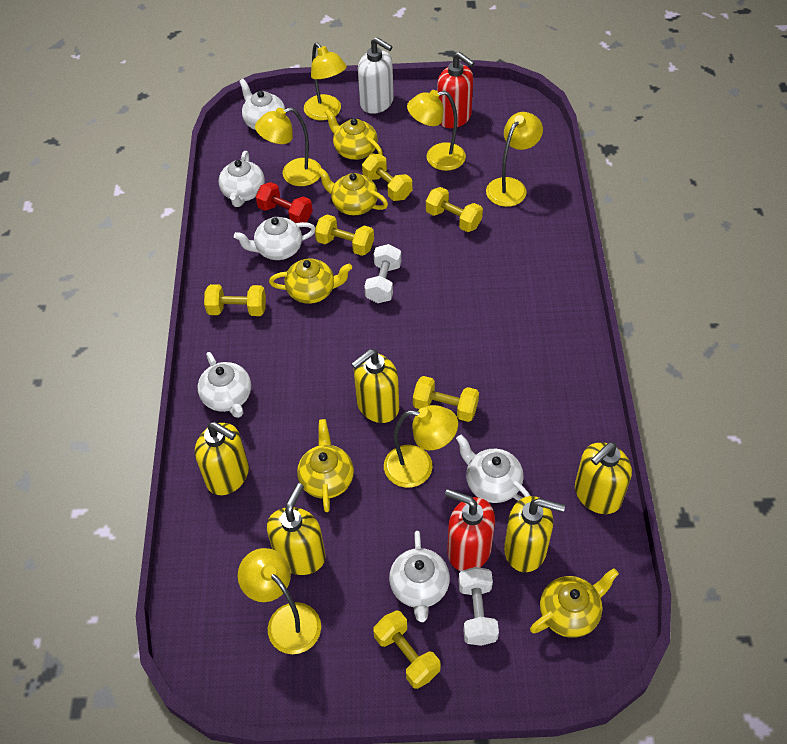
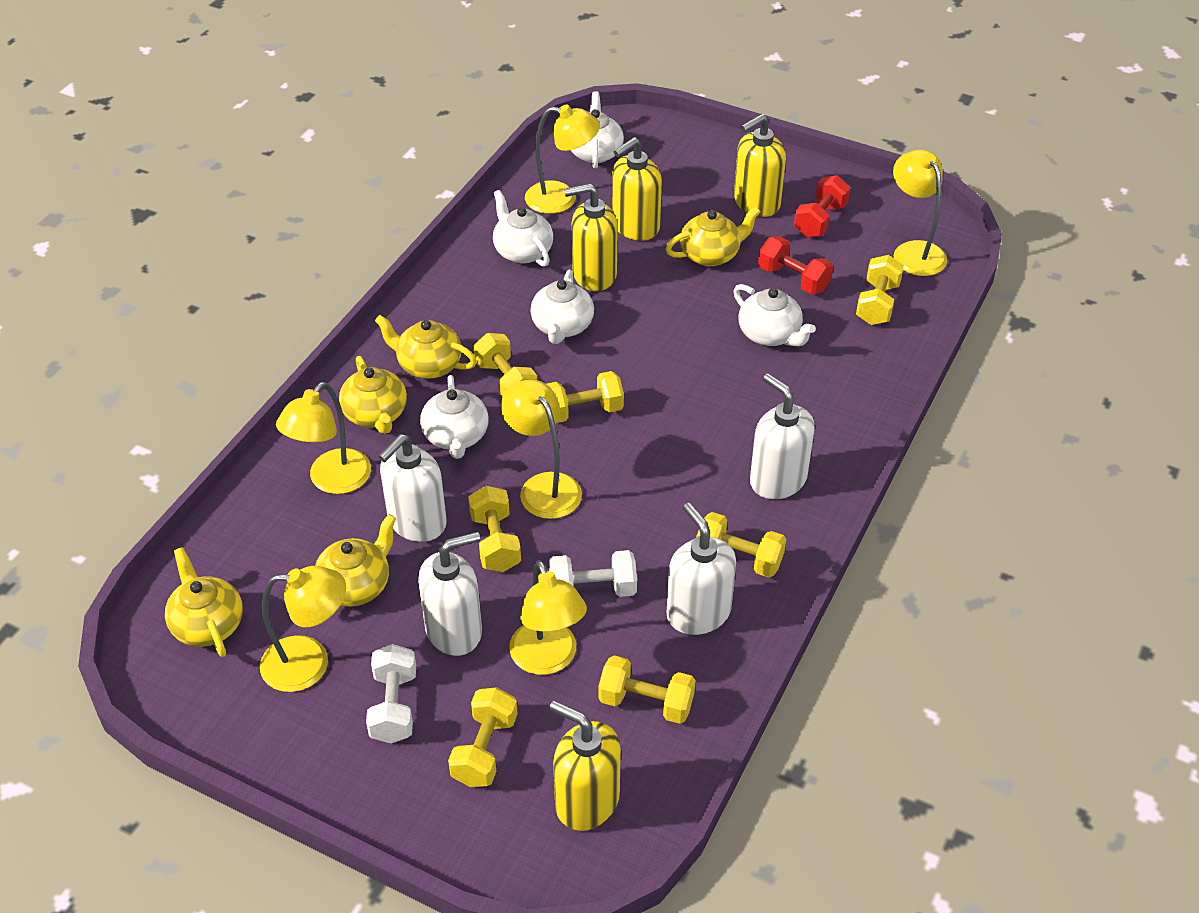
red dumbbell: [255,182,313,223] = 1 -> [758,236,833,294] [794,175,851,238] = 2
red soap dispenser: [437,52,475,128] [445,489,495,571] = 2 -> none = 0
white soap dispenser: [358,37,394,114] = 1 -> [378,434,447,542] [418,532,482,656] [667,503,736,635] [750,374,815,499] = 4
white teapot: [198,352,251,418] [219,151,265,207] [234,217,315,260] [239,79,285,130] [389,531,450,622] [456,435,531,503] = 6 -> [420,375,489,459] [493,190,553,267] [530,270,594,344] [571,91,624,169] [733,284,816,346] = 5
yellow dumbbell: [204,284,266,316] [315,214,374,256] [362,154,412,201] [373,610,440,689] [413,376,479,422] [426,187,483,232] = 6 -> [448,687,518,787] [468,486,521,572] [473,333,537,397] [547,371,624,423] [598,655,696,724] [696,512,786,578] [856,255,904,325] = 7
yellow soap dispenser: [195,422,249,495] [267,483,326,575] [351,349,399,423] [504,496,565,572] [575,442,632,514] = 5 -> [549,701,621,831] [564,183,618,291] [612,137,662,241] [734,114,786,217] = 4

